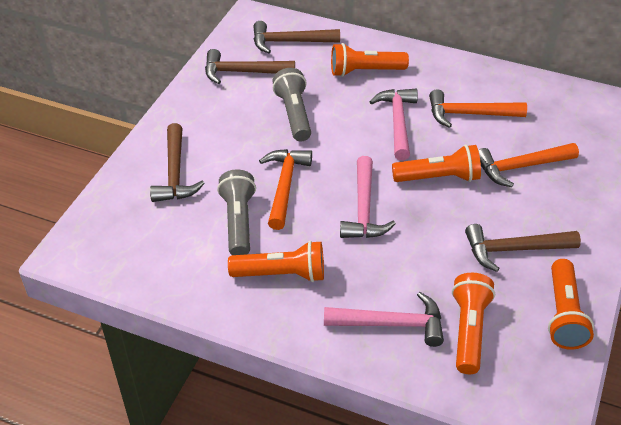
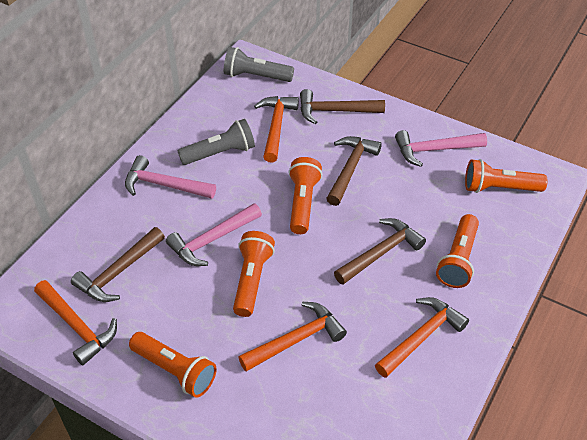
orange hammer: [259,149,312,230] [429,89,527,128] [478,143,579,187] = 3 -> [34,280,117,365] [238,302,347,372] [254,96,299,163] [375,297,469,378] = 4

